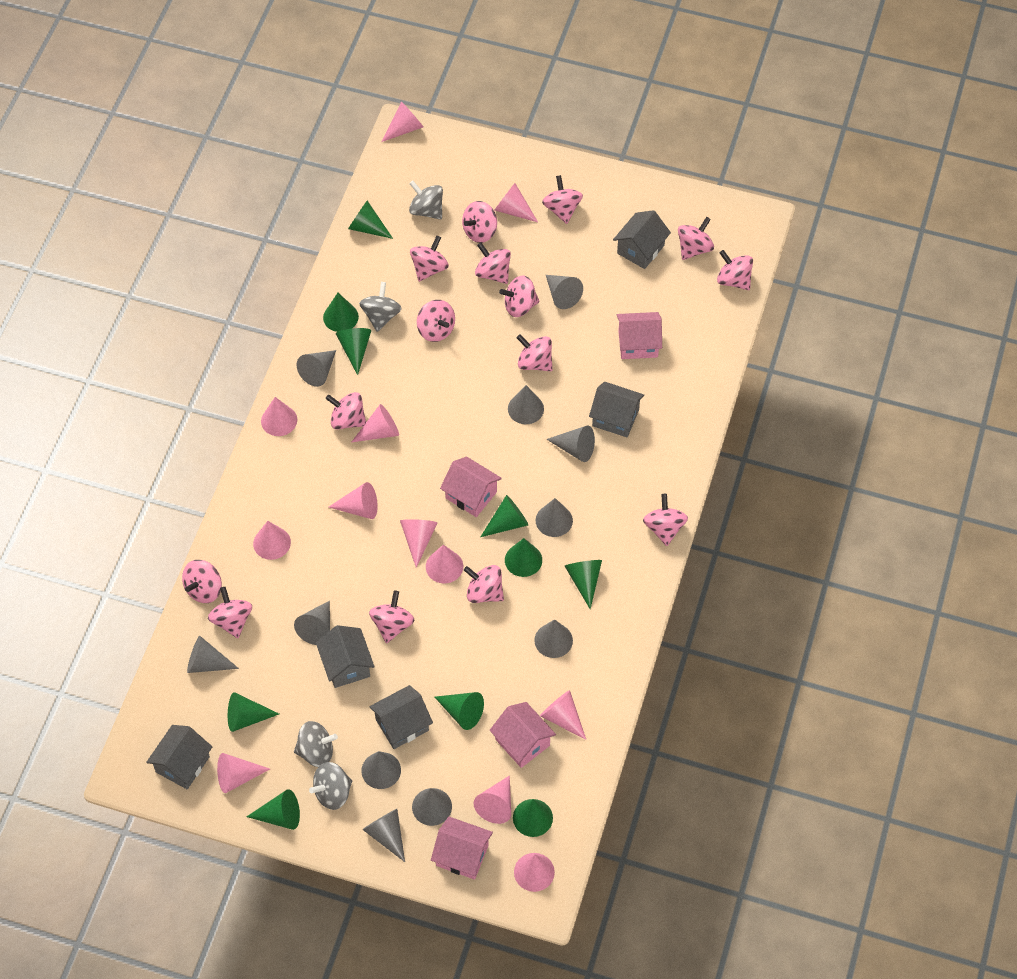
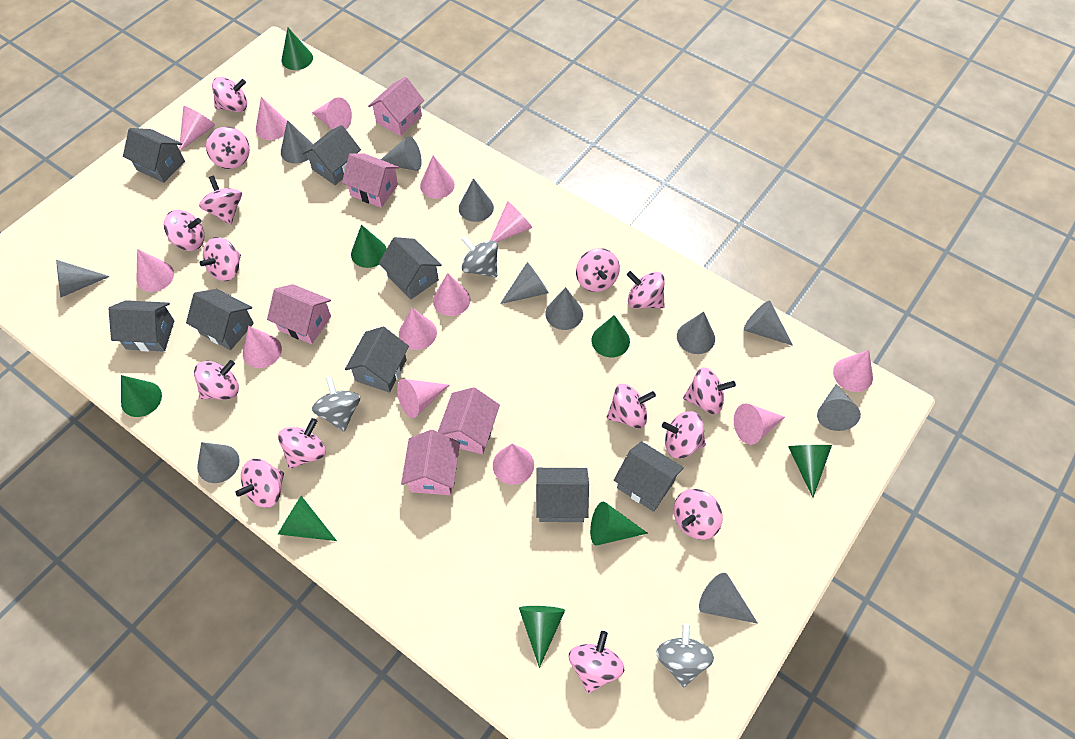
green cone: [228,692,279,732] [247,789,300,830] [323,293,359,332] [336,328,371,375] [348,200,393,239] [435,692,484,730] [481,495,528,537] [505,538,542,577] [513,799,553,837] [565,560,602,609] = 10 -> [121,375,162,417] [278,496,337,541] [282,28,313,70] [351,225,387,268] [519,606,565,668] [590,502,648,545] [592,315,630,357] [788,445,832,498] = 8
grey house: [146,725,212,789] [316,625,375,688] [369,685,433,749] [589,382,644,437] [613,210,671,269] = 5 -> [109,300,174,352] [123,128,185,183] [186,289,254,350] [302,125,361,185] [345,327,409,393] [379,237,442,300] [536,468,589,522] [614,441,684,512] = 8
grey spinning top: [294,721,338,767] [309,762,352,810] [359,282,402,332] [409,181,443,220] = 4 -> [312,376,360,432] [461,236,498,277] [656,623,714,687] = 3
pink cone: [217,753,270,793] [253,521,291,560] [261,397,297,436] [329,482,378,519] [351,404,399,443] [382,101,424,142] [400,519,437,568] [426,545,463,583] [473,776,511,824] [494,183,538,222] [514,853,555,892] [540,690,586,740] = 12 -> [136,249,174,292] [179,106,215,151] [243,326,282,368] [256,97,287,140] [312,97,352,129] [397,379,449,418] [399,308,437,350] [420,156,455,199] [433,273,471,316] [490,202,533,242] [493,444,534,485] [734,403,785,445] [833,350,873,392] = 13
pink house: [431,817,493,880] [440,457,502,517] [490,702,556,768] [617,312,662,359] = 4 -> [267,284,331,344] [342,153,399,208] [368,77,424,136] [401,430,460,495] [438,387,500,454] = 5

